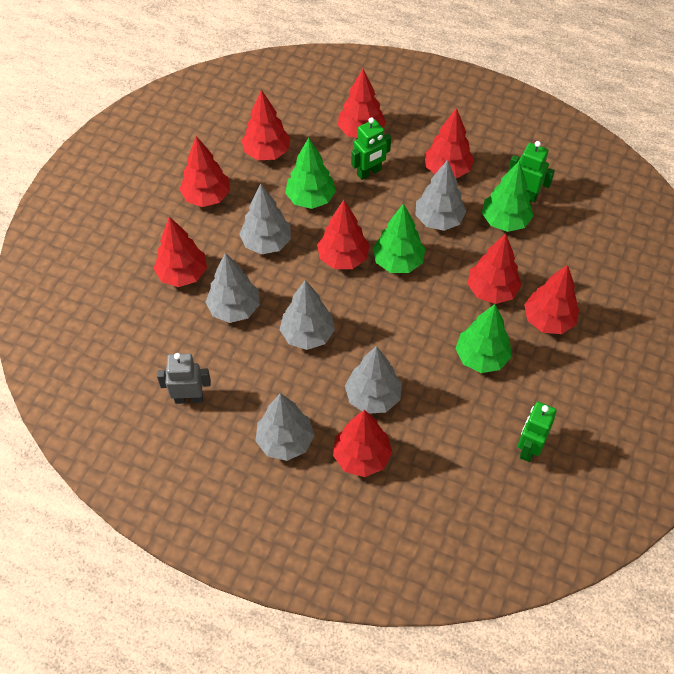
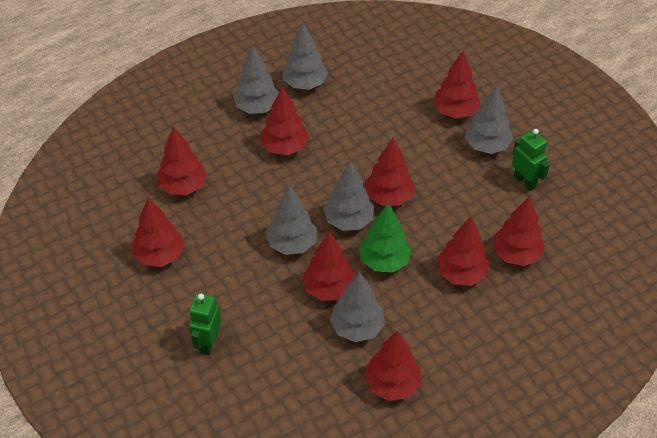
green robot: [351,117,391,180] [508,141,555,202] [518,402,557,462] = 3 -> [189,293,221,355] [512,129,550,191] = 2
green tree: [285,138,336,209] [373,203,425,273] [455,304,512,373] [482,161,533,232] = 4 -> [359,203,412,272] = 1
grey robot: [157,353,211,404] = 1 -> none = 0

